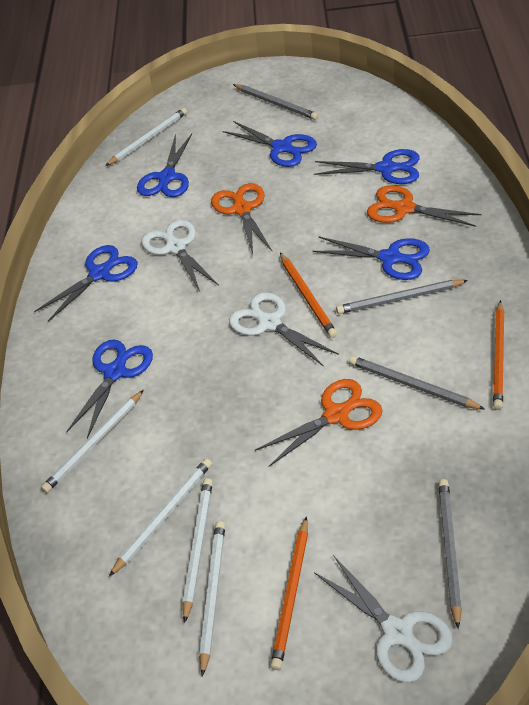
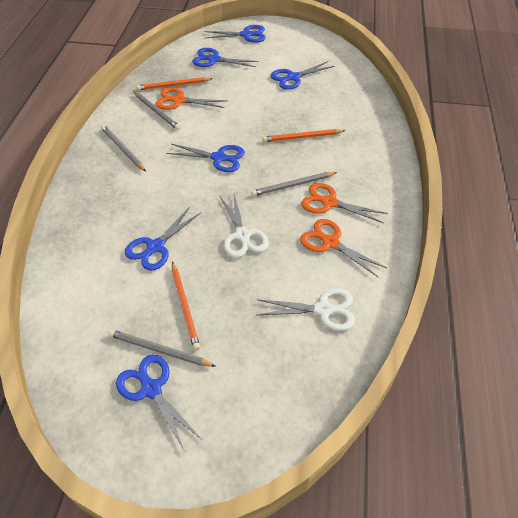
white pencil: [41,390,144,493] [105,108,187,166] [109,458,212,577] [183,478,213,623] [199,521,225,677] = 5 -> none = 0
white scissors: [141,220,219,292] [229,292,339,367] [314,555,453,682] = 3 -> [219,194,269,258] [257,288,355,331] = 2

